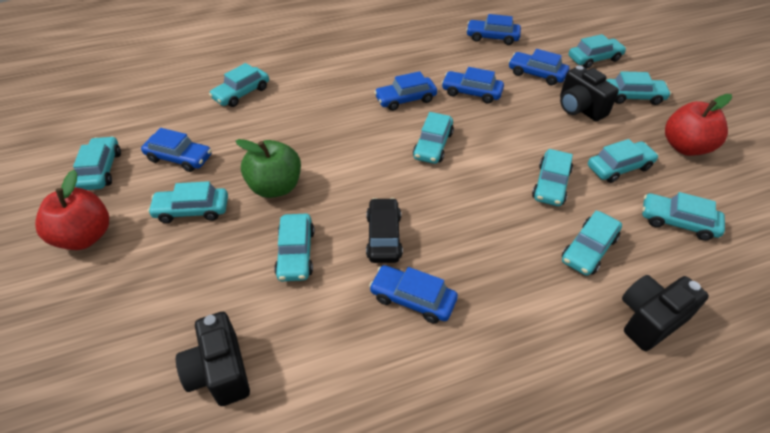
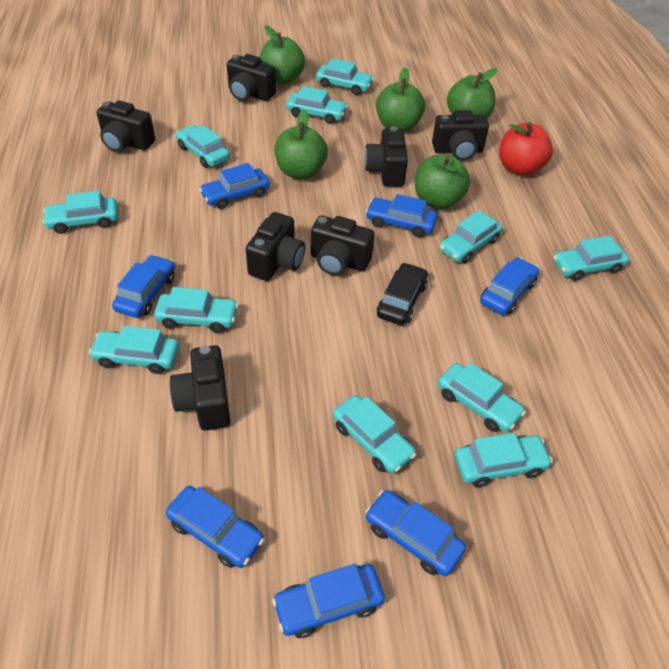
black camera: [176,312,250,406] [560,65,619,121] [622,275,709,351] = 3 -> [96,100,155,152] [169,345,231,431] [227,54,276,101] [246,212,305,281] [311,215,375,275] [364,126,408,187] [432,110,489,161] = 7
blue car: [141,128,212,172] [369,265,458,323] [374,71,437,111] [442,67,504,103] [466,14,521,45] [508,49,569,85] = 6 -> [112,255,175,318] [165,486,264,568] [199,163,270,209] [272,564,385,638] [365,490,466,576] [366,194,438,237] [480,257,539,315] = 7
green apple: [235,139,301,198] = 1 -> [260,26,305,85] [275,110,328,179] [376,67,425,132] [415,154,470,209] [447,68,498,118] = 5
red apple: [35,170,109,250] [665,94,732,156] = 2 -> [499,122,553,176] = 1

